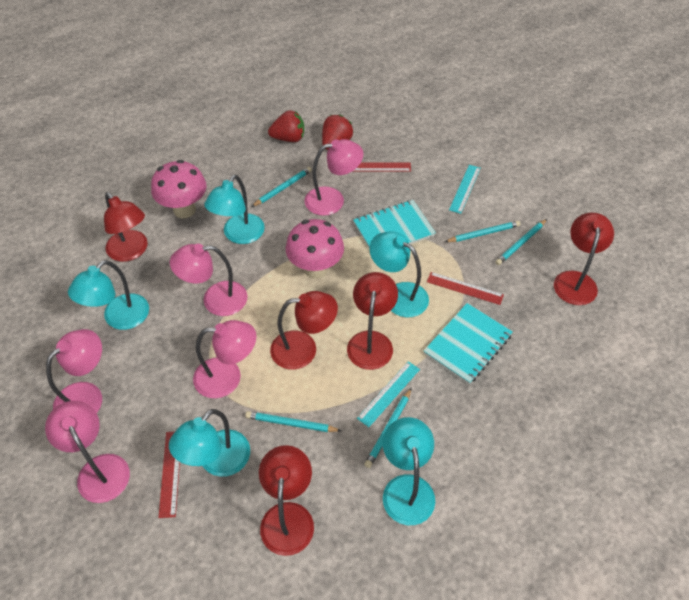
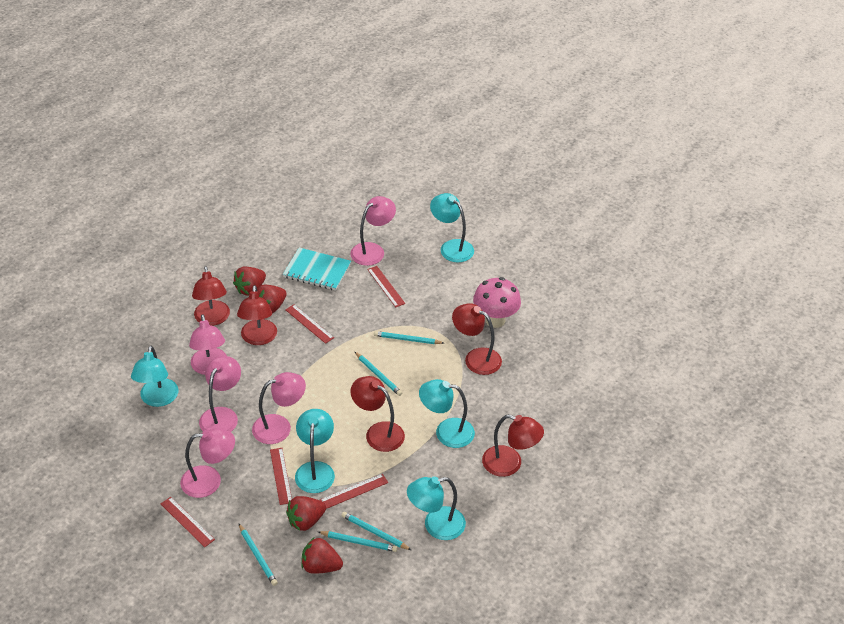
pink mushroom: [151,160,207,218] [286,219,344,279] = 2 -> [473,277,521,328] = 1
red ruler: [158,432,180,518] [354,162,411,172] [427,272,504,305] = 3 -> [161,497,215,547] [270,448,292,505] [285,304,334,344] [320,474,388,509] [367,266,405,307] = 5
red strawberry: [268,111,304,142] [322,115,354,150] = 2 -> [233,266,266,296] [257,285,287,313] [286,496,326,531] [301,537,343,574] = 4
turquoise notebook: [353,200,436,249] [424,303,513,384] = 2 -> [283,248,351,291] = 1
turquoise ruler: [357,361,420,427] [449,165,481,214] = 2 -> none = 0

